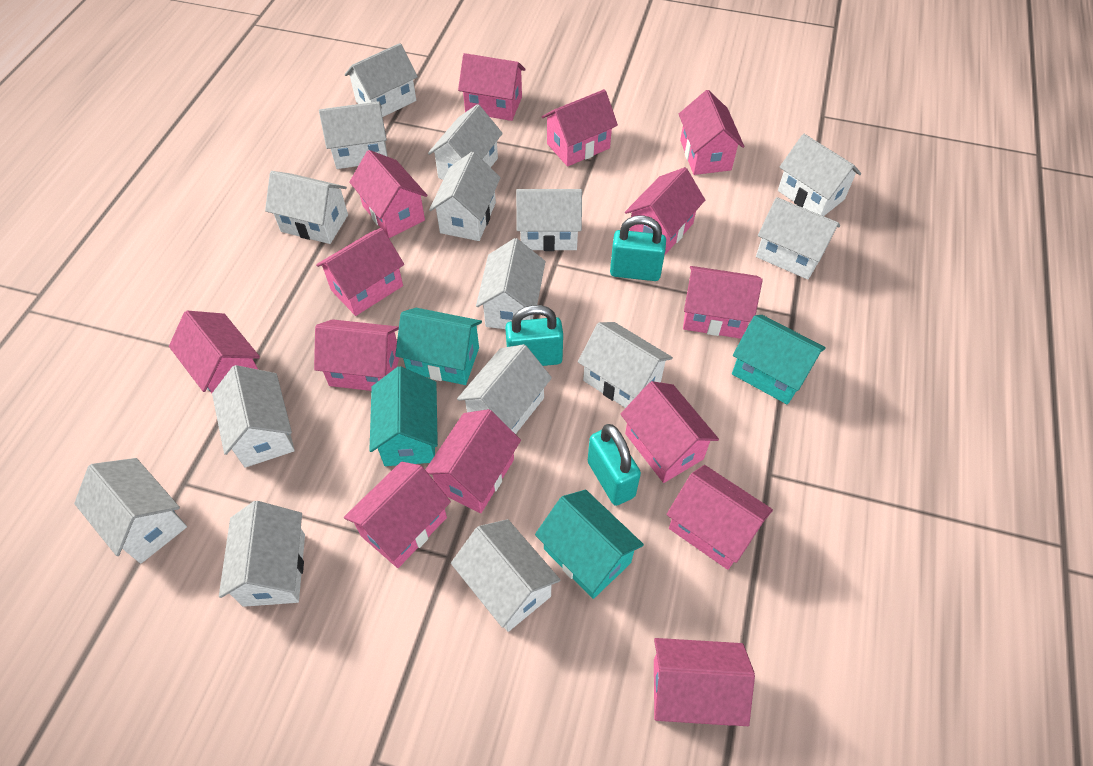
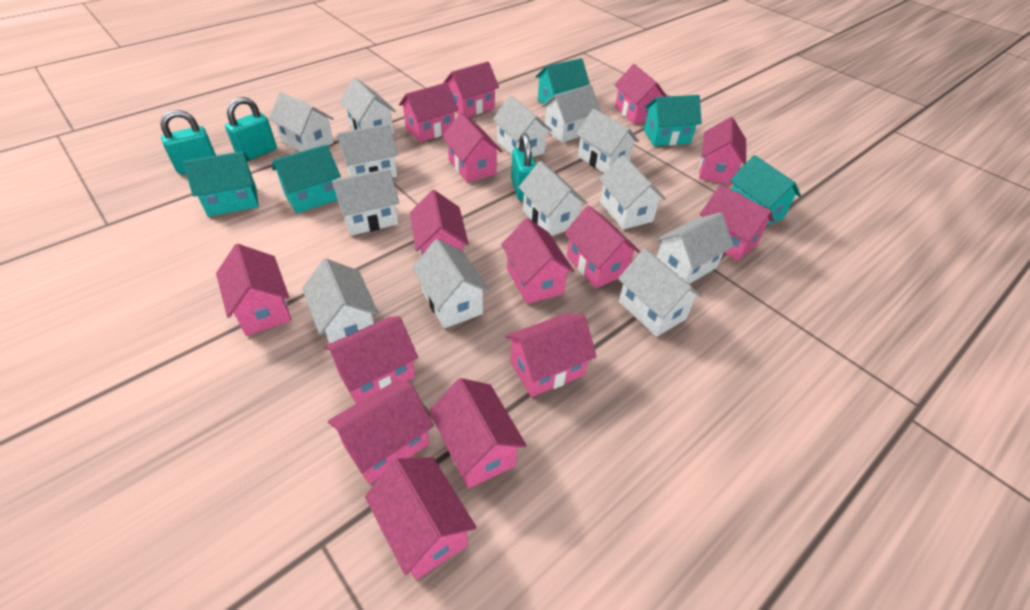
pink house: [169,311,260,394] [314,319,400,391] [316,228,404,316] [344,462,451,568] [349,150,428,238] [425,409,521,513] [458,53,526,121] [542,89,618,167] [621,381,719,483] [625,167,705,256] [654,638,755,726] [666,465,773,570] [679,90,744,175] [683,266,763,339] = 14 -> [216,244,292,336] [324,316,418,404] [328,380,434,484] [365,457,477,580] [399,82,458,142] [410,190,469,257] [429,378,527,489] [442,113,502,182] [443,61,499,117] [501,218,574,304] [505,314,597,397] [564,205,640,288] [614,64,667,125] [699,117,746,185] [700,185,774,261] = 15
turquoise house: [369,366,438,466] [395,308,482,385] [535,490,644,599] [732,315,826,405] = 4 -> [183,151,259,217] [272,144,341,213] [535,58,590,104] [644,95,702,146] [730,155,801,225] = 5
white house: [74,458,187,563] [212,365,295,467] [219,501,305,607] [265,171,348,244] [319,101,388,169] [345,43,418,117] [428,104,503,180] [429,152,501,241] [451,519,560,632] [457,344,552,434] [476,238,545,329] [516,189,582,251] [578,322,673,408] [756,197,840,280] [778,134,862,216] = 15 -> [269,92,334,152] [302,258,379,344] [332,168,399,236] [337,124,398,178] [339,78,396,135] [413,239,490,329] [493,95,552,157] [518,161,587,236] [542,84,601,143] [576,109,639,173] [599,155,666,230] [618,248,703,337] [656,212,734,284] = 13

